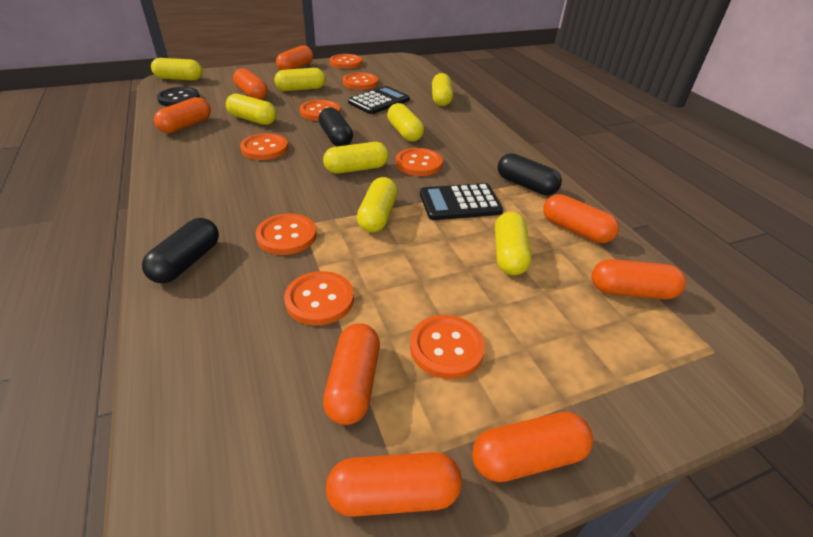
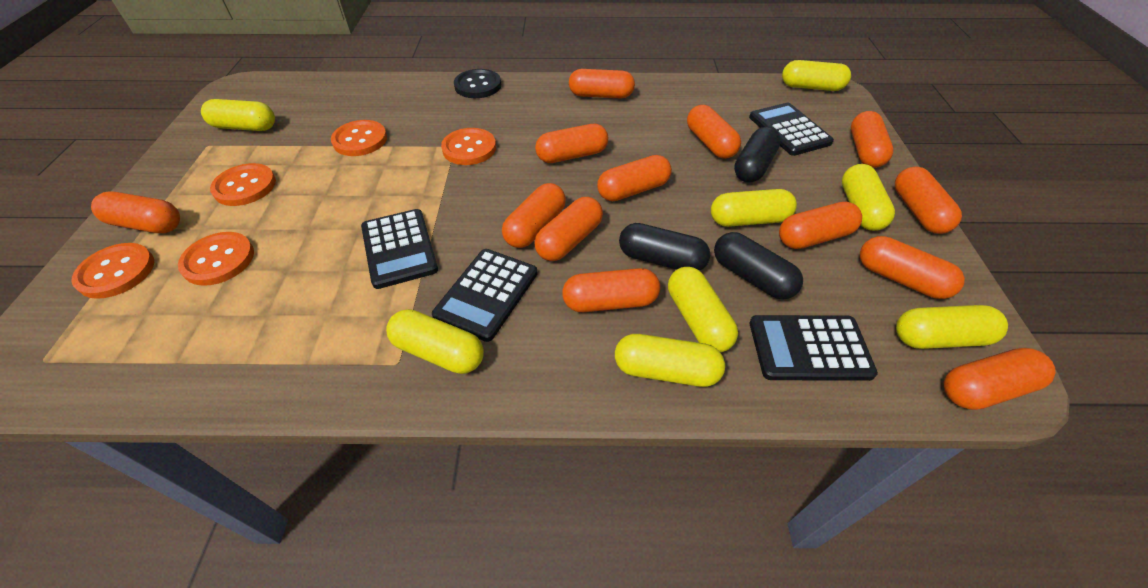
black calculator: [348,86,410,114] [420,183,503,220] = 2 -> [361,209,438,289] [432,249,538,342] [749,103,834,156] [750,315,878,381] = 4
orange button: [240,133,288,160] [256,213,317,255] [284,271,354,325] [300,100,340,121] [330,54,362,69] [343,72,378,90] [396,148,443,176] [410,315,485,379] = 8 -> [72,243,154,299] [178,232,254,286] [210,163,276,206] [331,120,387,156] [441,128,496,165] = 5
orange capsule: [154,97,211,133] [233,68,268,100] [276,45,313,70] [323,323,380,425] [326,452,462,517] [472,412,593,482] [543,194,619,243] [592,259,686,299] = 8 -> [91,191,180,233] [502,183,566,248] [534,197,603,261] [535,124,608,163] [562,268,660,312] [569,69,635,98] [597,155,672,201] [687,105,741,159] [779,202,862,249] [851,111,893,168] [860,236,965,299] [895,167,962,234] [944,348,1056,410] = 13

